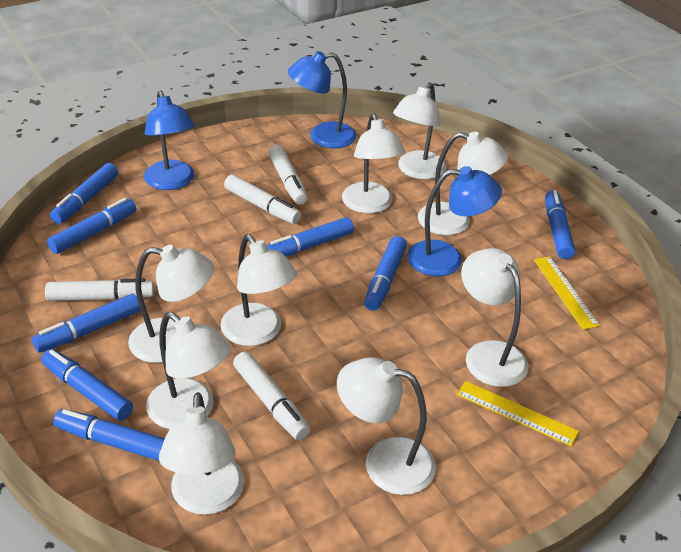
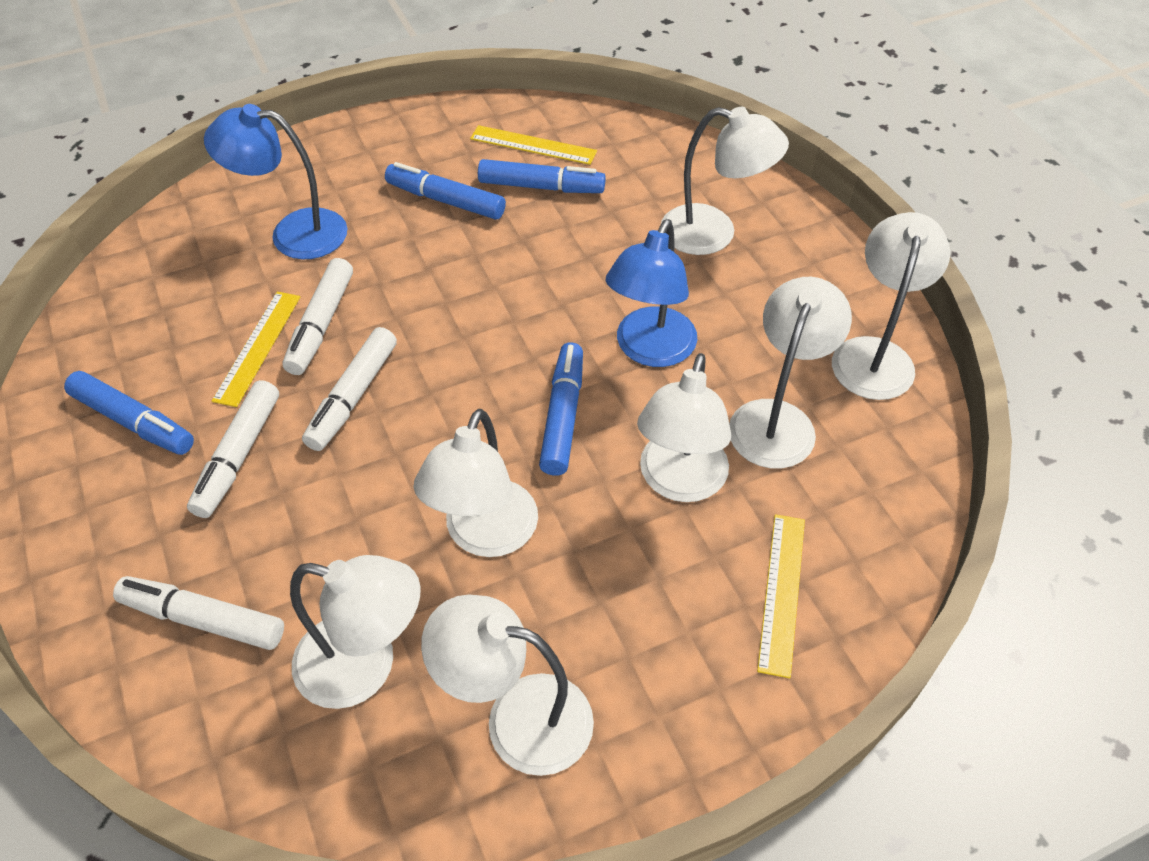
blue lamp: [144,90,195,190] [288,51,357,148] [407,166,502,276] = 3 -> [204,104,347,259] [606,219,697,367] = 2
blue marker: [32,294,140,353] [41,349,133,421] [47,198,136,254] [50,163,118,224] [53,409,165,461] [266,217,354,256] [364,236,407,311] [545,190,575,259] = 8 -> [64,371,194,455] [385,162,506,220] [478,159,606,193] [539,342,583,476] = 4
white lamp: [128,245,214,363] [146,312,231,429] [159,392,244,515] [220,234,297,346] [337,357,436,495] [342,113,405,213] [393,82,446,179] [418,132,508,235] [461,248,528,387] = 9 -> [290,555,421,709] [413,409,538,557] [421,595,594,776] [637,353,731,502] [661,107,789,255] [729,277,852,469] [832,212,950,400] = 7
yellow ruler: [457,381,579,447] [534,256,600,330] = 2 -> [212,292,300,407] [470,125,597,165] [757,514,805,678] = 3

